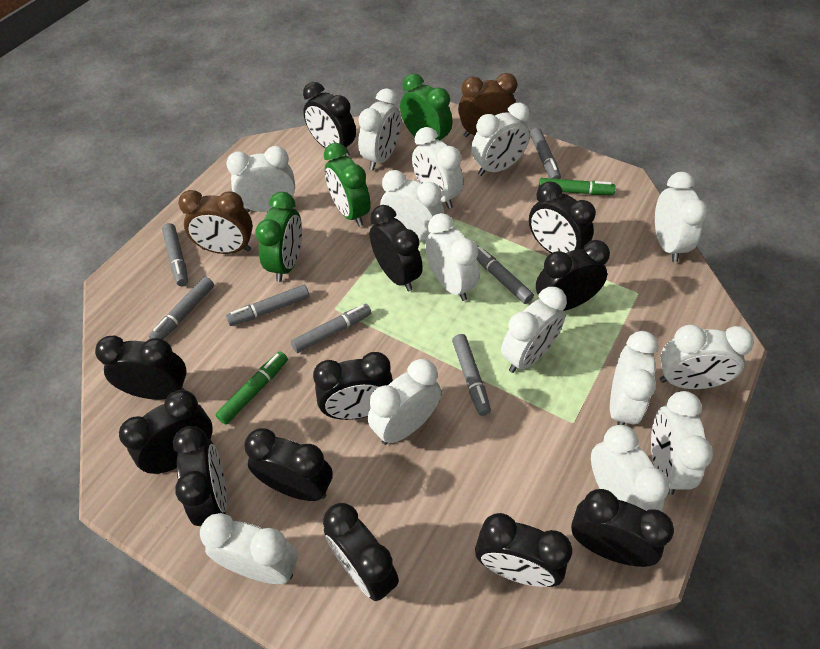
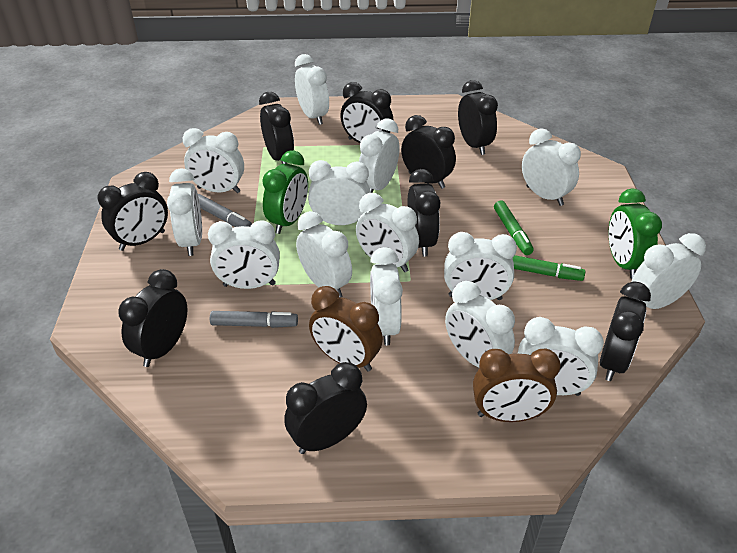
black clock: [95,336,187,400] [119,390,213,474] [173,426,227,526] [244,428,333,501] [303,82,356,156] [313,352,393,420] [323,503,399,601] [370,205,423,291] [475,513,572,587] [529,181,596,253] [536,240,610,311] [571,489,674,567] = 12 -> [98,172,168,251] [118,269,187,367] [259,92,294,164] [284,362,367,454] [340,82,393,143] [401,115,456,189] [407,169,440,257] [458,80,498,155] [600,281,651,381] = 9
green clock: [255,192,302,282] [324,143,371,227] [400,73,452,141] = 3 -> [262,150,308,234] [609,188,662,279] = 2
grey marker: [149,277,214,339] [162,223,188,286] [226,285,309,326] [291,304,372,353] [452,334,491,416] [477,245,534,304] [530,128,561,179] = 7 -> [198,194,252,227] [210,311,298,328] = 2

